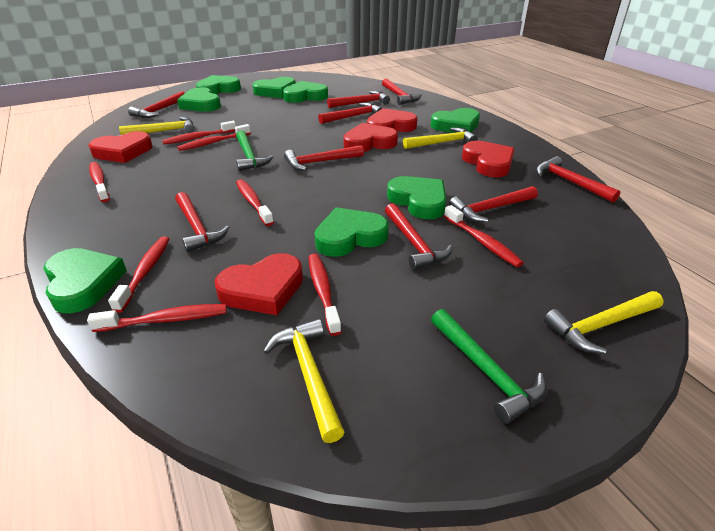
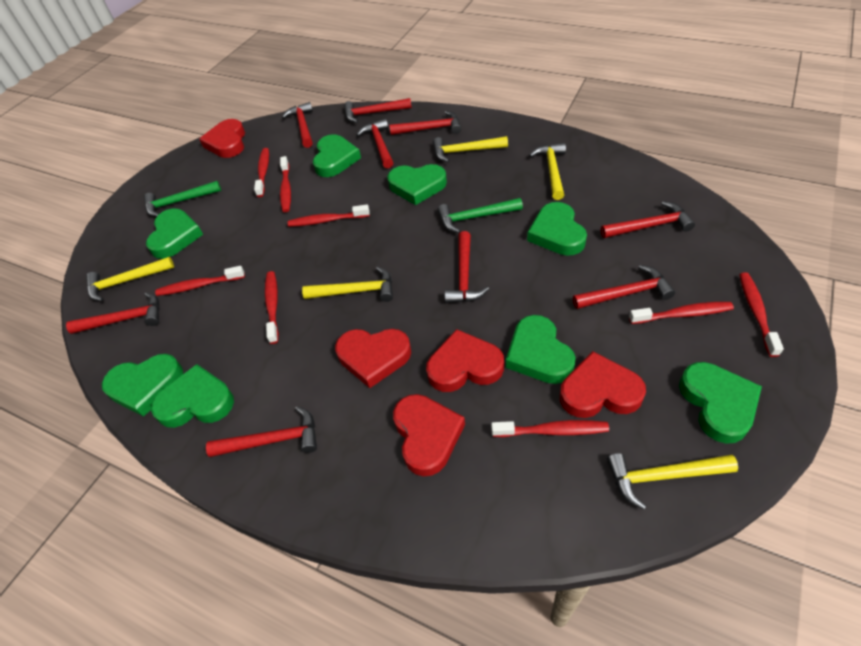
yellow hammer: [119,117,194,135] [263,319,345,443] [403,127,478,149] [544,291,664,354] = 4 -> [86,257,174,301] [302,267,393,302] [433,136,508,162] [529,143,566,200] [607,453,738,510] = 5

